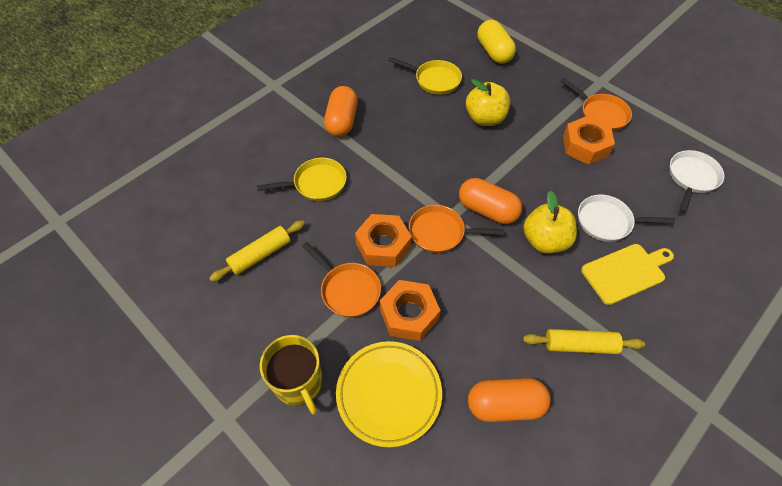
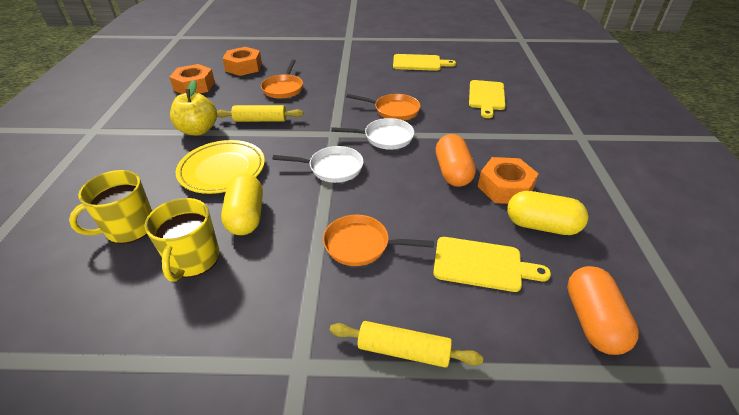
orange capsule: [324,86,358,137] [459,178,522,224] [468,378,551,422] = 3 -> [436,134,476,187] [567,266,639,355] = 2
yellow apple: [466,79,510,126] [523,191,577,254] = 2 -> [170,80,217,135] = 1
yellow capsule: [477,20,516,64] = 1 -> [221,174,263,235] [507,191,588,235] = 2
yellow cutting board: [581,244,674,305] = 1 -> [393,54,456,71] [433,237,551,292] [469,80,506,118] = 3
yellow mug: [260,335,322,414] = 1 -> [69,170,152,244] [145,198,220,282] = 2
yellow pan: [257,158,347,201] [388,57,462,95] = 2 -> none = 0

